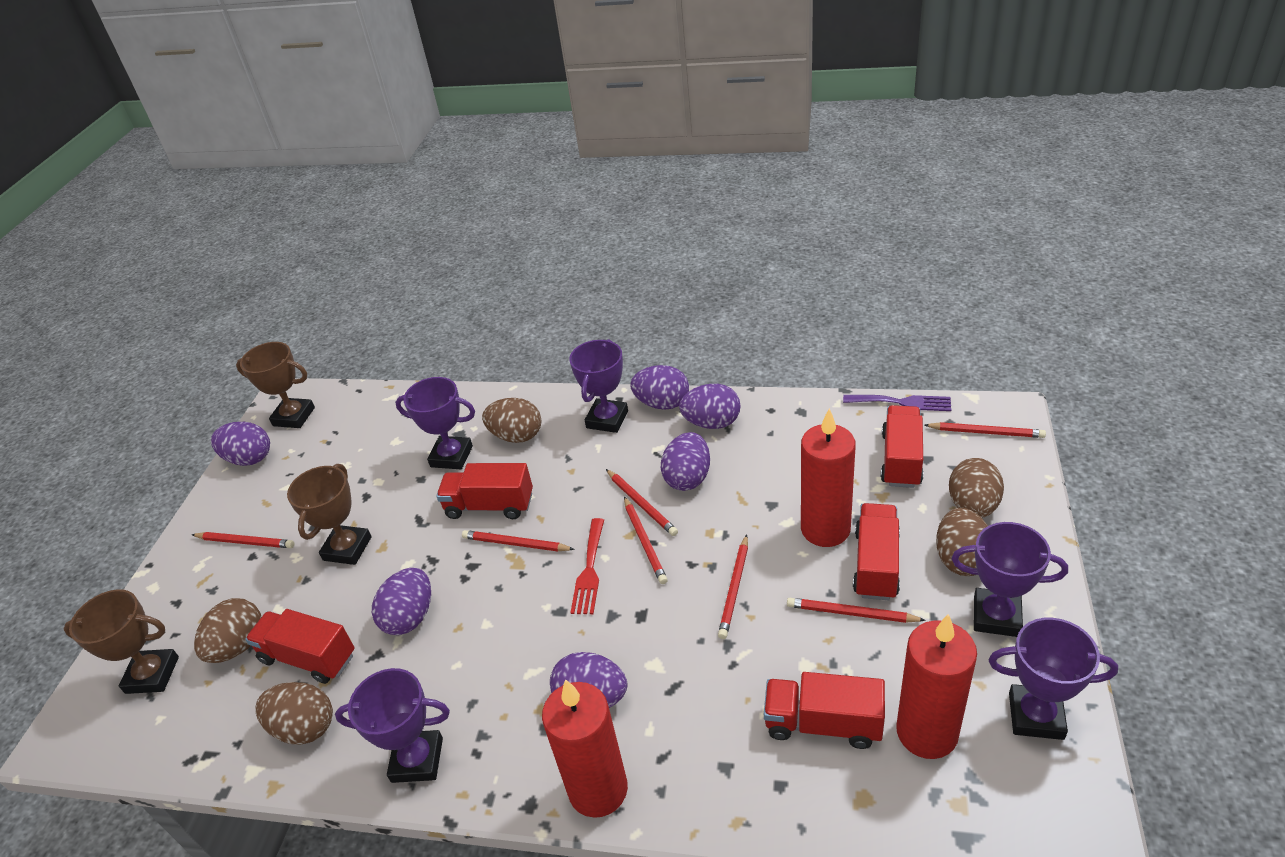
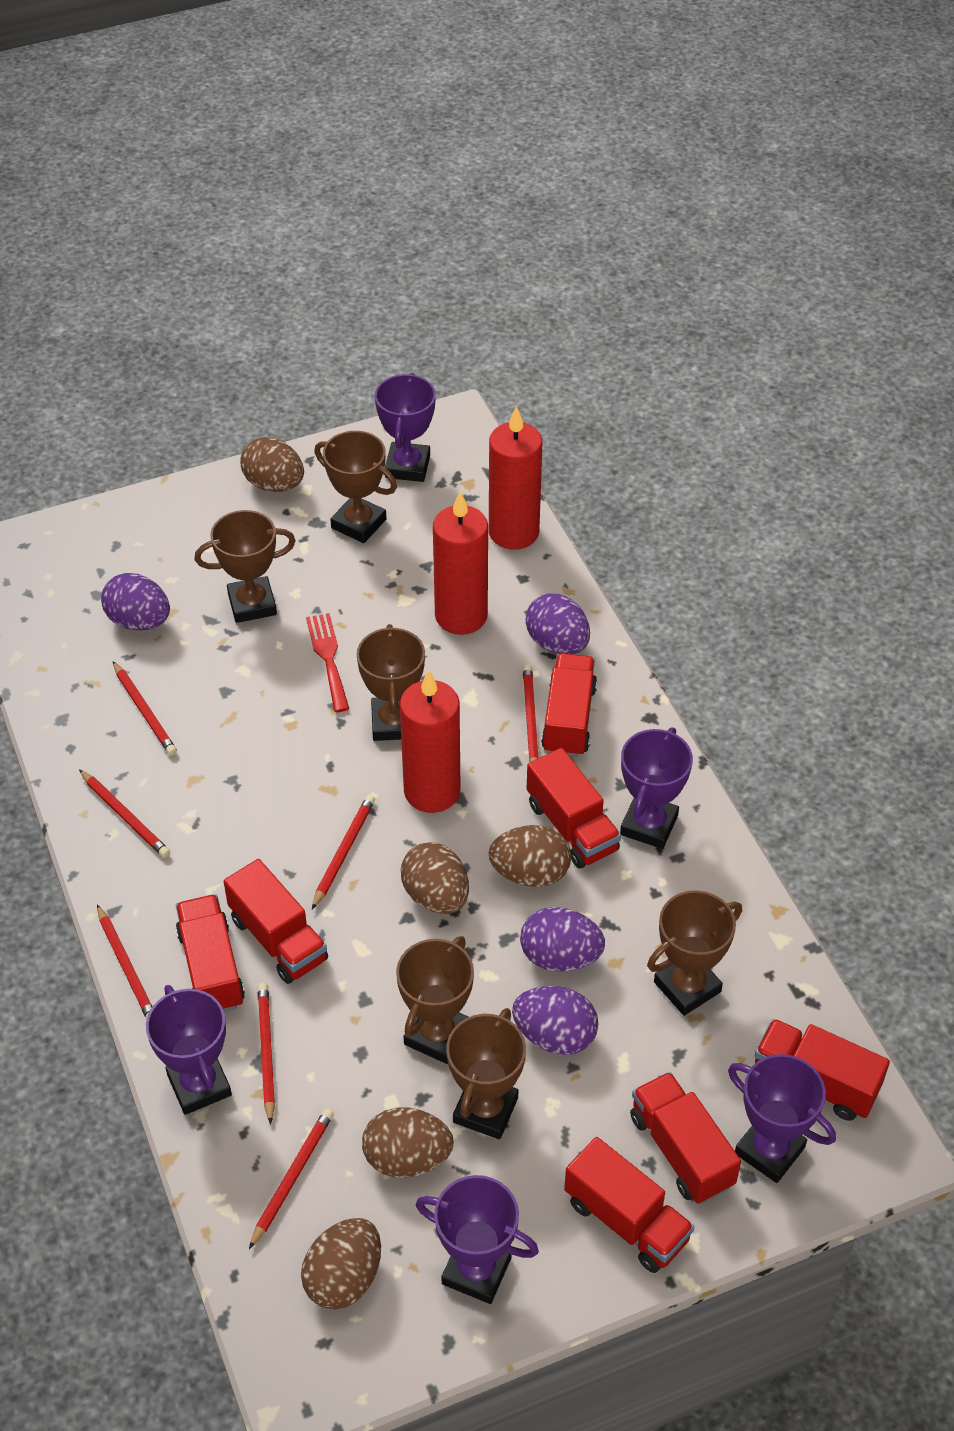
brown trophy: [63,589,179,694] [236,342,315,428] [287,464,372,565] = 3 -> [195,510,296,623] [314,431,397,543] [357,624,425,741] [396,936,474,1064] [446,1008,526,1139] [647,890,742,1016] = 6
purple egg: [211,422,270,466] [372,568,431,635] [550,652,627,708] [631,365,689,410] [661,432,710,491] [679,384,740,429] = 6 -> [101,573,170,630] [512,986,599,1055] [520,907,605,971] [526,593,590,654] = 4
purple fork: [843,395,951,411] = 1 -> none = 0
red truck: [245,609,355,684] [436,463,533,519] [764,672,885,749] [853,503,900,600] [881,405,924,488] = 5 -> [176,894,245,1012] [224,859,328,984] [527,748,621,869] [541,653,597,757] [564,1137,694,1273] [630,1072,741,1204] [755,1019,890,1121] = 7

